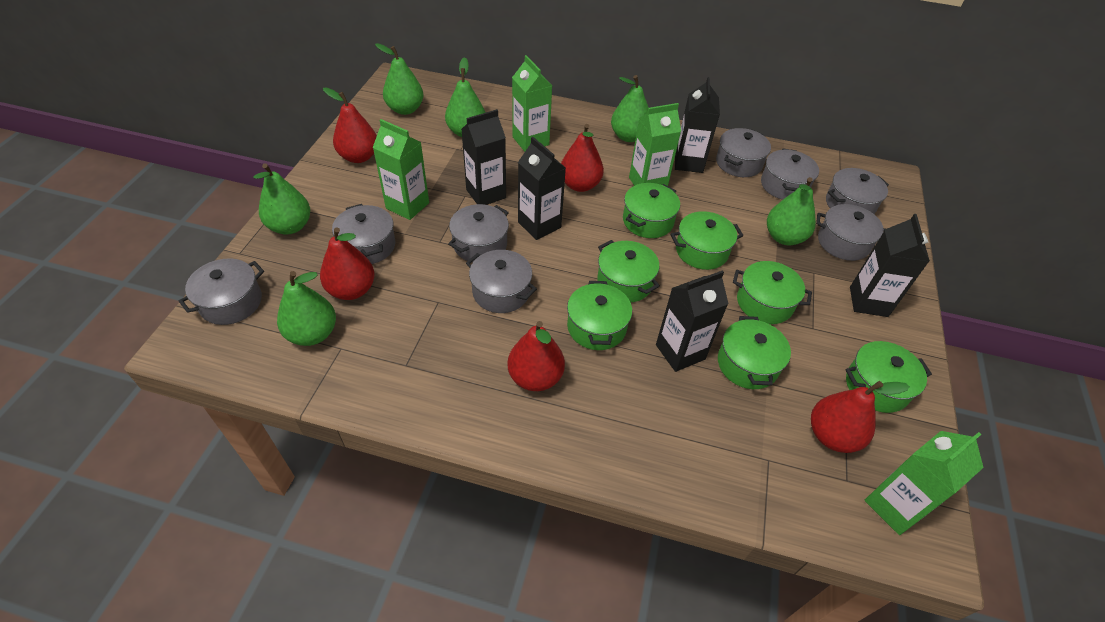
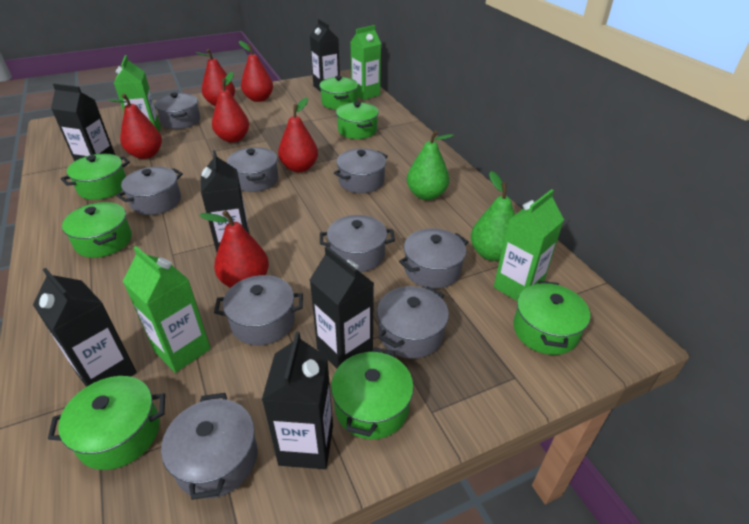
black carton: [461,109,506,205] [518,137,566,240] [656,270,728,372] [675,77,720,173] [850,214,930,317] = 5 -> [33,268,137,387] [51,84,115,162] [201,150,250,252] [262,332,333,469] [310,19,340,92] [310,246,374,369] = 6
green pear: [253,163,310,234] [277,271,336,346] [375,43,424,115] [445,57,486,137] [611,75,648,142] [767,177,816,245] = 6 -> [407,130,454,200] [471,171,515,261] = 2
grey pot: [178,259,264,325] [332,204,395,264] [448,204,509,261] [466,250,537,313] [716,128,771,177] [761,149,819,200] [816,204,885,261] [826,168,889,214] = 8 -> [116,167,183,215] [154,93,200,129] [161,393,258,500] [214,275,303,345] [227,147,278,192] [320,215,395,272] [334,148,388,193] [377,286,449,359] [399,228,468,289] = 9
red pear: [320,227,375,300] [323,87,377,163] [507,321,565,391] [561,124,604,192] [811,381,910,453] = 5 -> [109,94,162,159] [196,49,235,106] [199,210,269,288] [212,72,249,143] [239,41,273,102] [278,97,318,172] = 6

